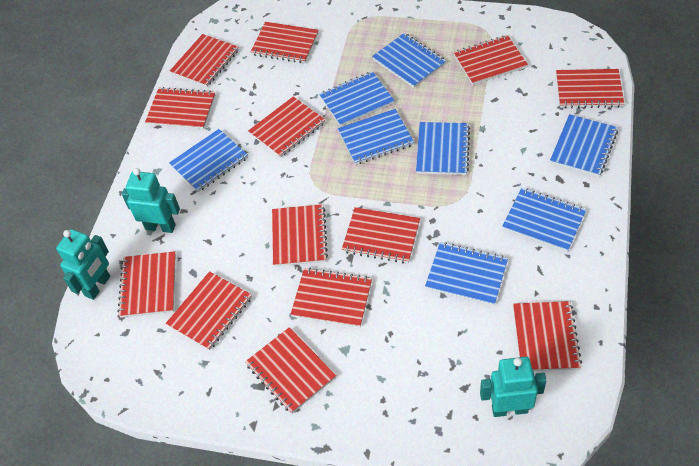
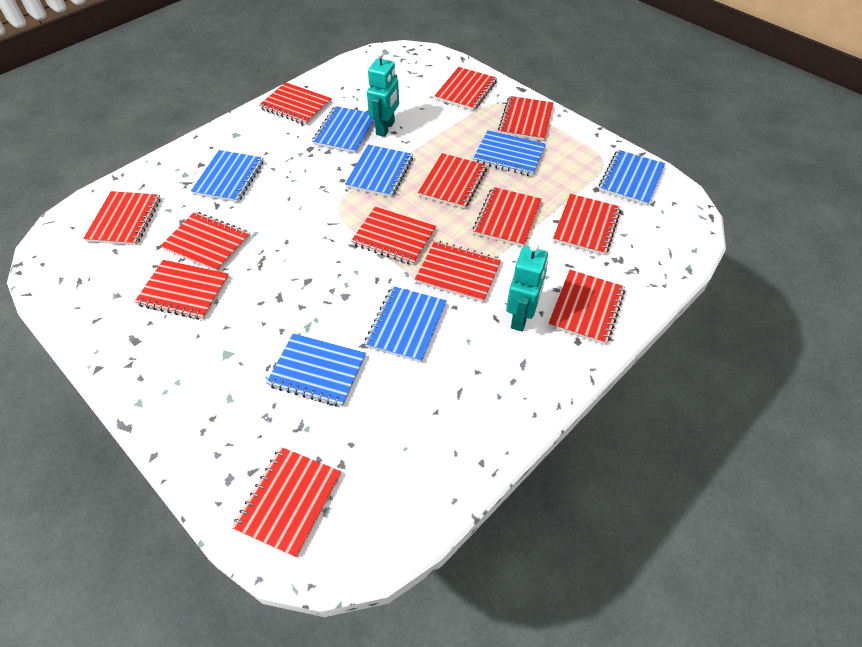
blue notebook: [169,129,248,192] [319,71,395,126] [338,109,414,165] [372,33,446,88] [416,122,470,175] [425,242,508,305] [502,188,586,252] [550,114,618,177] = 8 -> [191,150,264,202] [266,333,366,407] [312,106,375,153] [345,145,413,198] [364,286,447,363] [473,130,546,176] [599,150,665,206] = 7
turquoise robot: [56,229,110,300] [122,168,180,233] [480,357,547,417] = 3 -> [367,51,399,137] [506,243,548,331] = 2

